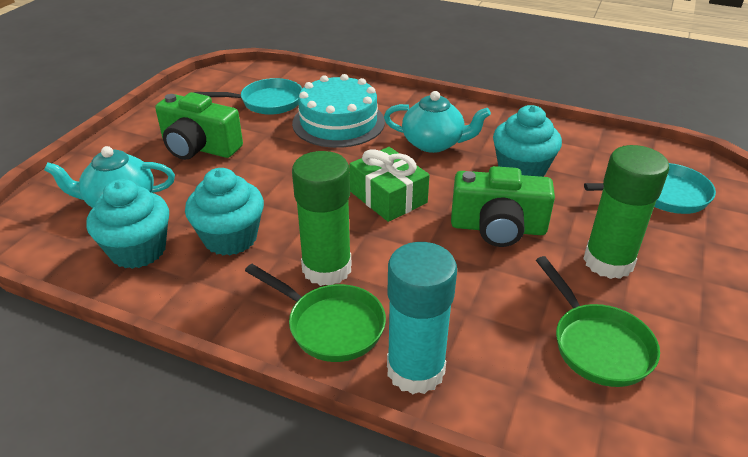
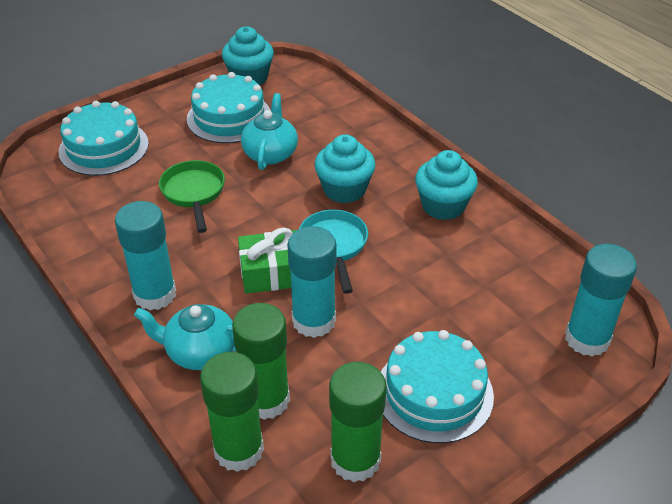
green camera: [155,92,243,160] [451,166,555,247] = 2 -> none = 0
green glue stick: [292,151,352,286] [583,145,669,279] = 2 -> [200,352,264,472] [232,303,290,420] [329,362,387,482] = 3
green pan: [245,264,386,362] [536,256,660,387] = 2 -> [159,160,225,233] = 1
turquoise cake: [292,74,385,148] = 1 -> [59,101,149,176] [187,72,271,143] [381,330,494,443] = 3
turquoise glue stick: [387,242,457,394] = 1 -> [115,201,176,310] [287,226,337,338] [565,244,637,357] = 3
turquoise pan: [193,78,302,115] [584,163,716,214] = 2 -> [299,210,368,294] = 1

